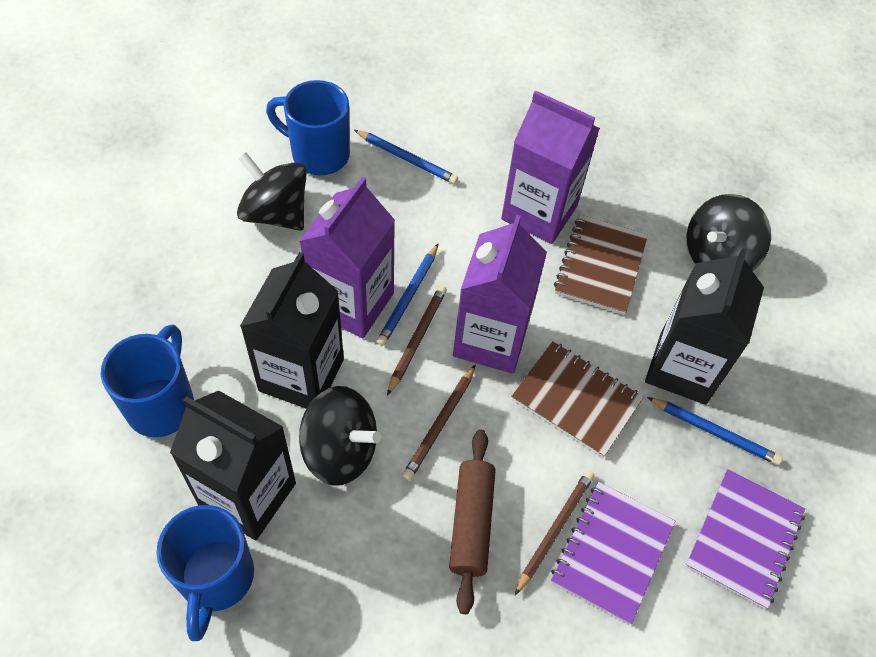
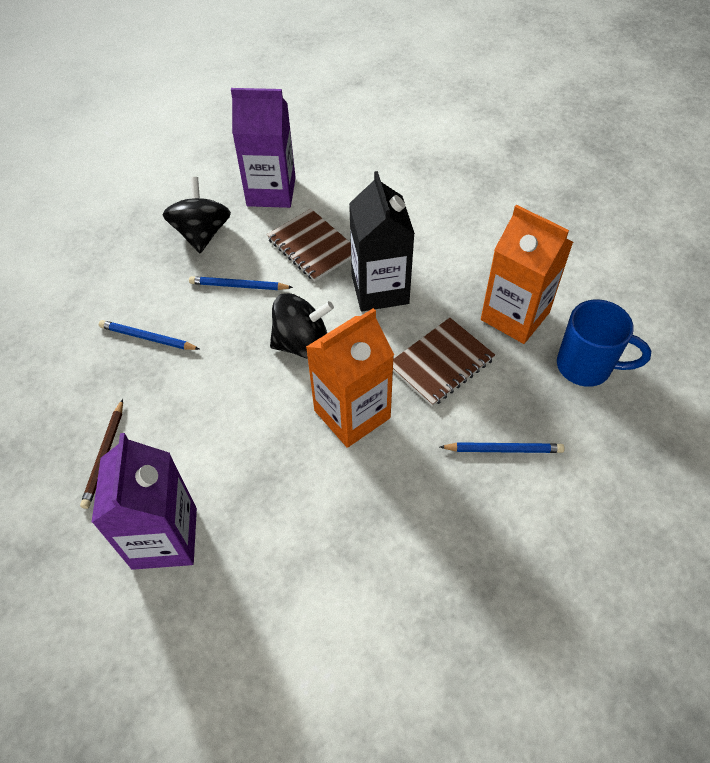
black carton: [170,391,296,540] [240,252,344,408] [645,248,764,405] = 3 -> [349,171,415,311] = 1
black spinning top: [237,152,307,231] [299,386,381,486] [687,194,771,271] = 3 -> [162,177,231,253] [270,293,334,359] = 2
blue mug: [101,324,194,437] [156,505,254,641] [266,80,350,175] = 3 -> [557,299,651,387] = 1
brown pencil: [387,285,447,396] [402,364,476,480] [515,470,595,595] = 3 -> [80,399,123,509] = 1
brown rolling pin: [449,430,496,614] = 1 -> none = 0
orange carton: none = 0 -> [306,308,394,448] [481,205,573,344] = 2
purple carton: [299,177,395,338] [453,215,547,374] [501,90,600,244] = 3 -> [91,433,197,570] [231,88,296,208] = 2
purple notebook: [551,482,675,625] [685,469,805,609] = 2 -> none = 0

